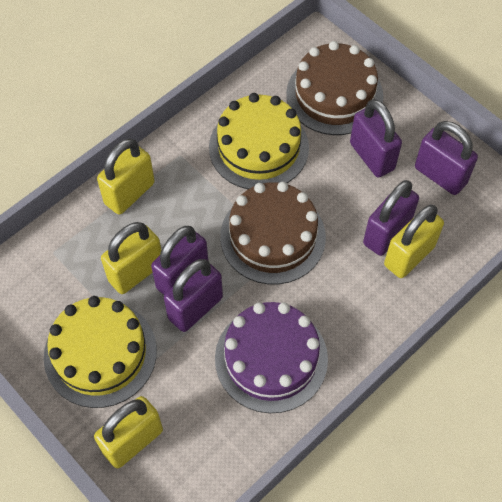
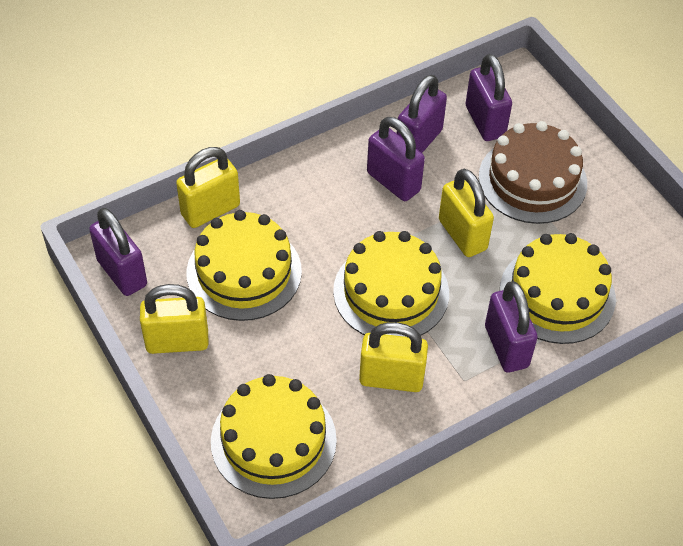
brown cake: [220,181,326,284] [286,41,383,135] = 2 -> [479,121,587,224] = 1
purple cake: [215,302,328,413] = 1 -> none = 0
yellow cake: [44,296,157,408] [209,93,309,189] = 2 -> [187,210,302,321] [211,374,337,499] [333,231,449,337] [500,233,616,344] = 4

